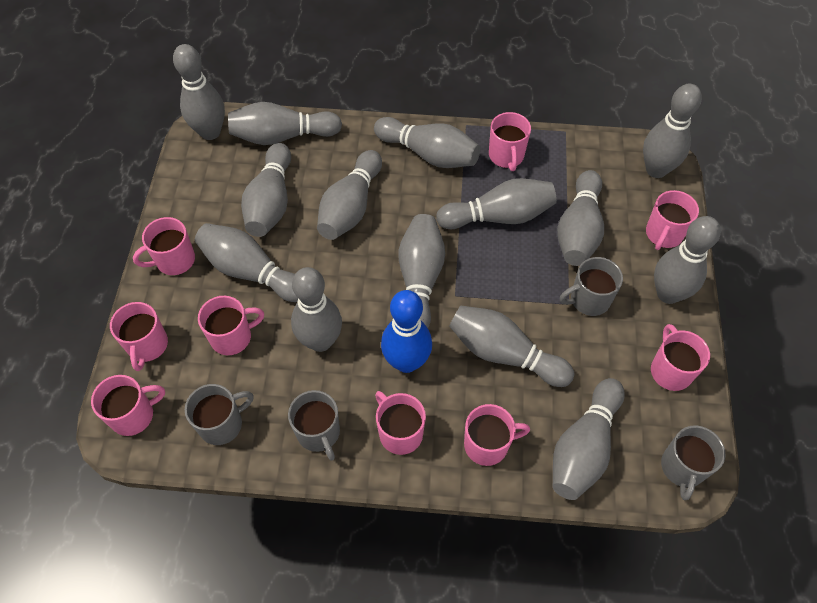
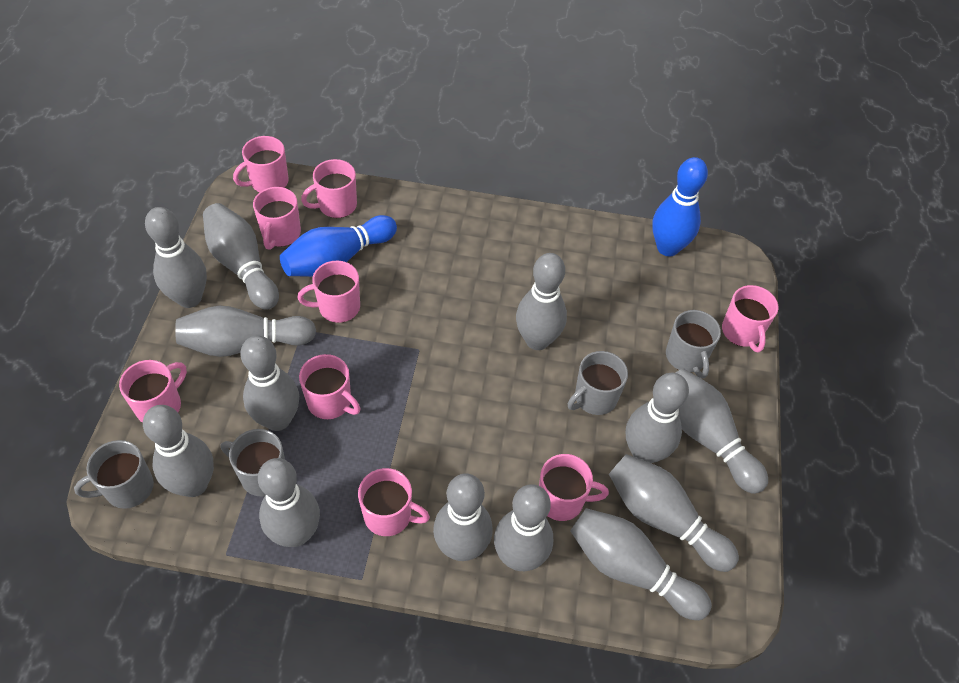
blue bowling pin: [381,290,432,373] = 1 -> [280,215,397,277] [652,157,708,257] = 2
grey bowling pin: [173,44,225,140] [195,223,298,302] [228,102,342,145] [241,143,291,237] [291,267,342,352] [317,150,382,240] [374,117,480,168] [399,214,445,328] [436,178,557,229] [449,306,574,387] [553,378,625,500] [557,170,604,266] [643,84,702,178] [654,216,721,304] = 14 -> [143,405,214,497] [145,207,207,308] [175,306,316,357] [203,203,279,310] [240,336,299,431] [258,458,320,547] [433,473,493,561] [494,484,553,571] [516,253,567,350] [570,508,712,620] [609,454,739,572] [626,373,689,463] [675,368,768,494] = 13

